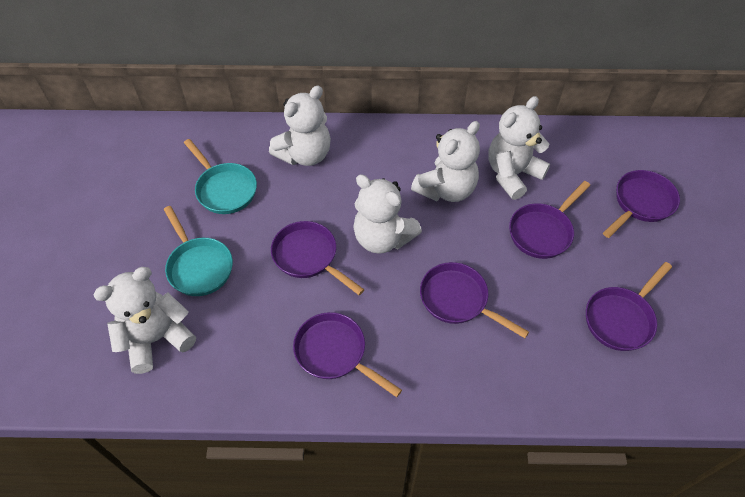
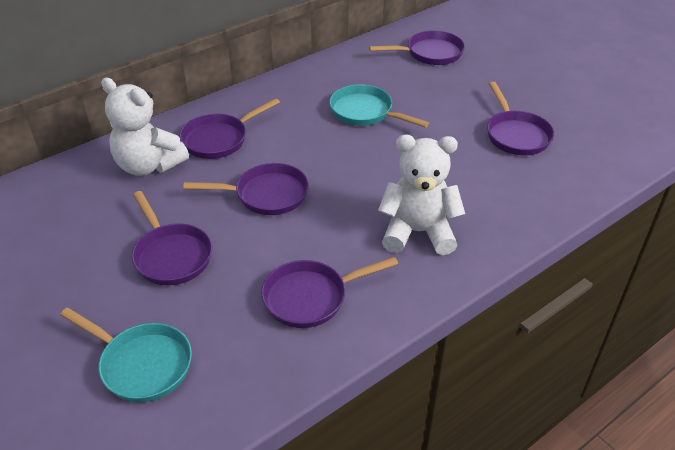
white teddy bear: [93,267,196,374] [269,85,331,166] [353,174,422,254] [411,121,480,202] [488,96,550,200] = 5 -> [101,78,189,176] [378,135,465,255] = 2

